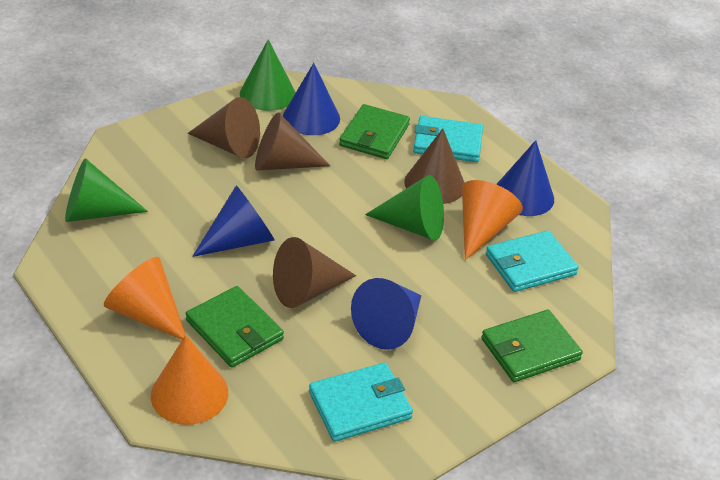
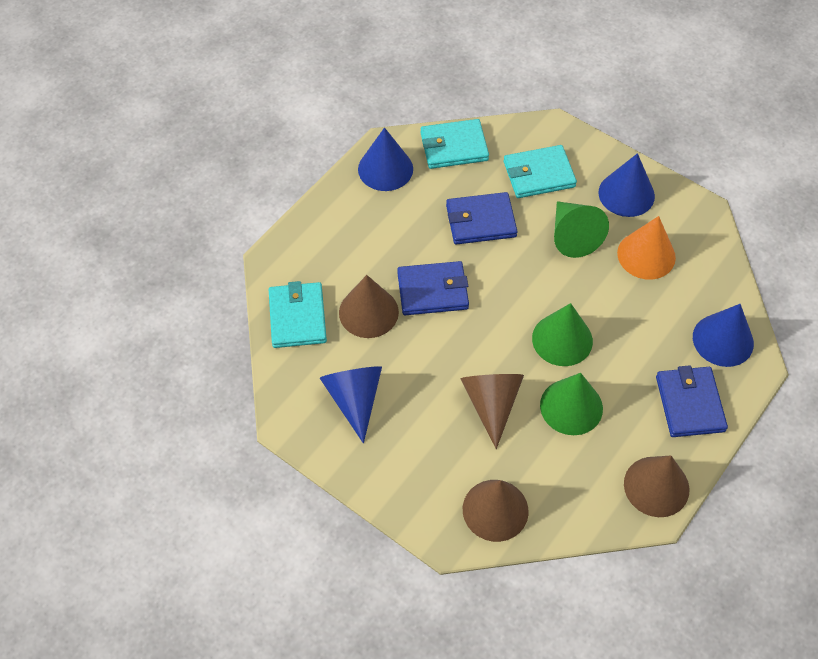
blue wallet: none = 0 -> [397,261,469,315] [446,192,517,245] [656,365,728,437] = 3
green wallet: [186,286,284,368] [339,104,410,159] [481,310,583,382] = 3 -> none = 0
orange cone: [104,257,185,340] [151,335,228,425] [462,180,523,261] = 3 -> [617,216,676,280] = 1

